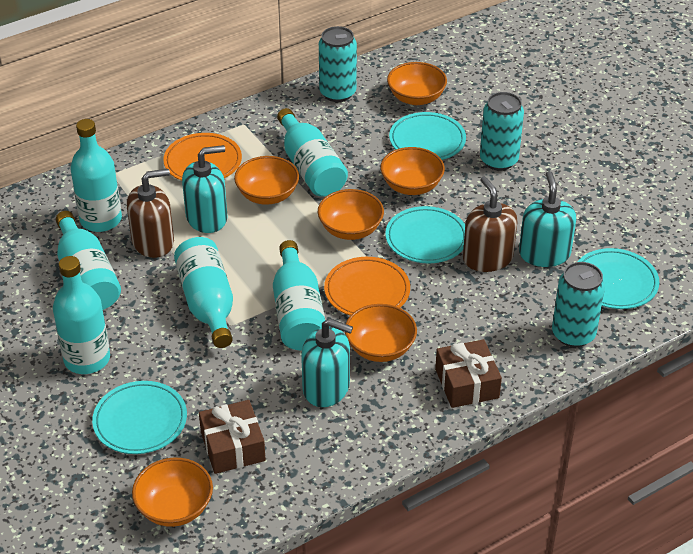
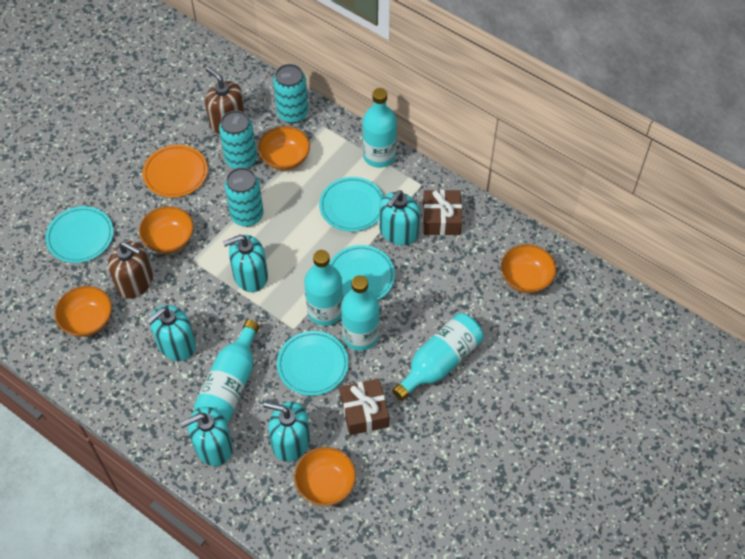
orange bowl: [132,458,213,527] [234,156,299,205] [318,189,384,240] [345,304,417,362] [380,147,445,195] [387,62,447,105] = 6 -> [54,286,112,337] [139,206,194,254] [258,126,310,170] [294,447,356,506] [501,244,556,293] = 5
orange plate: [163,133,242,181] [324,257,410,315] = 2 -> [143,145,208,198] = 1
turquoise bottle: [53,256,110,374] [56,211,121,310] [70,119,122,232] [174,237,233,348] [273,240,326,350] [277,108,348,197] = 6 -> [194,320,259,423] [304,250,343,326] [341,275,380,351] [362,88,397,168] [392,313,484,401] = 5
turquoise soap dispenser: [182,145,228,233] [301,318,353,407] [519,171,576,267] = 3 -> [147,305,196,361] [181,407,233,466] [223,235,268,292] [263,401,310,462] [379,190,420,245] = 5

